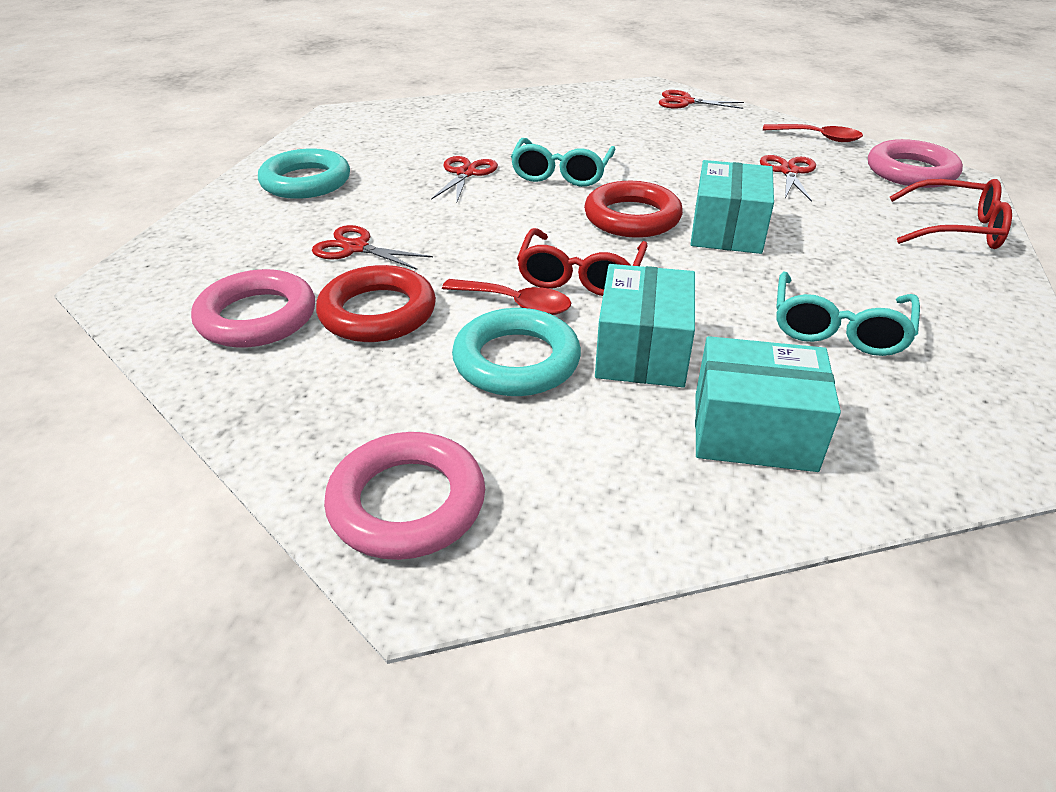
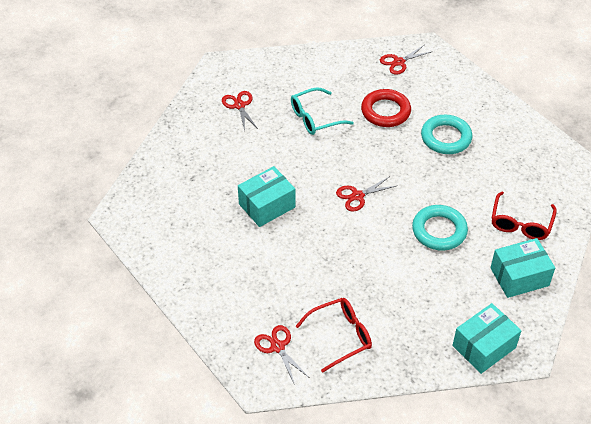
pink ring: [191,269,315,348] [324,432,485,560] [868,139,963,188] = 3 -> none = 0
red ring: [316,265,436,342] [584,181,683,238] = 2 -> [361,89,411,127] = 1
red spoon: [442,279,571,315] [763,124,863,142] = 2 -> none = 0
turquoise glasses: [511,138,615,187] [776,271,920,356] = 2 -> [291,87,354,135] = 1

